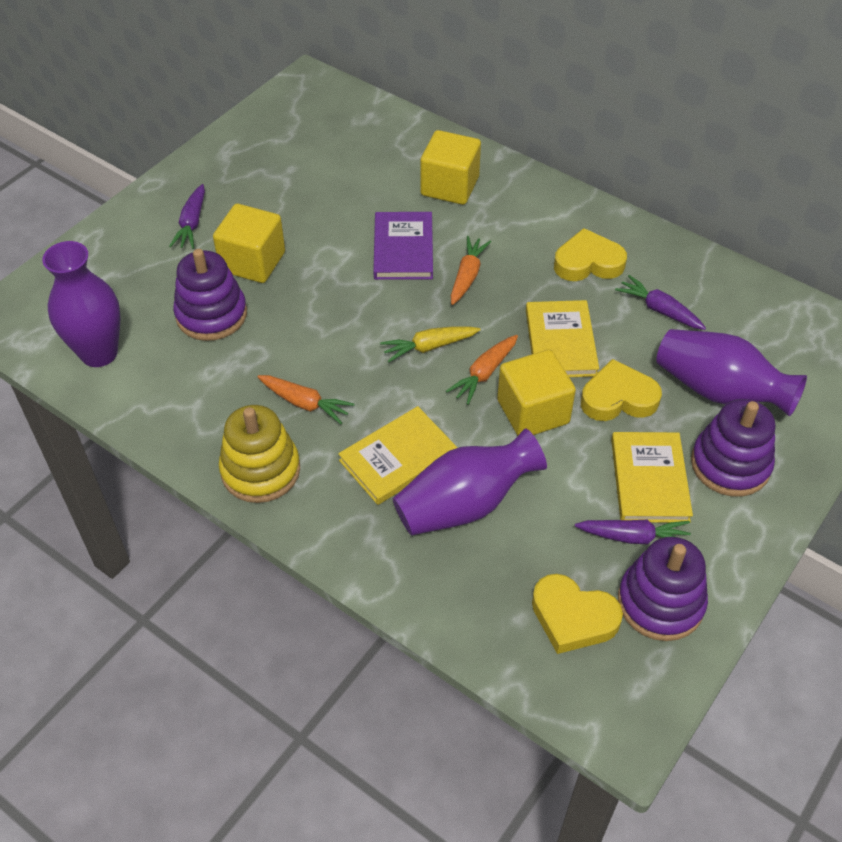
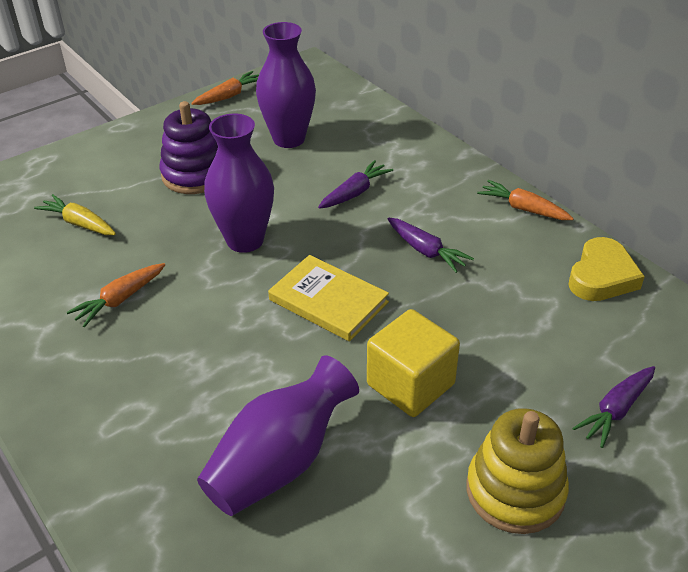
purple book: [373,212,433,280] = 1 -> none = 0
purple stacking toy: [173,249,247,341] [618,537,708,641] [691,399,775,497] = 3 -> [160,101,218,194] = 1
yellow book: [338,406,458,505] [526,300,599,377] [611,432,693,523] = 3 -> [268,255,389,342] = 1
yellow cube: [213,204,285,283] [420,130,481,205] [497,349,576,436] = 3 -> [367,309,460,417] = 1
yellow heart: [532,574,623,654] [554,228,627,281] [581,359,662,421] = 3 -> [569,237,645,301] = 1

